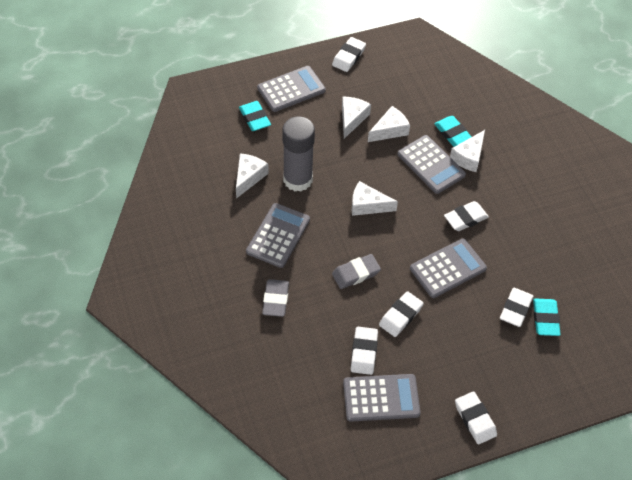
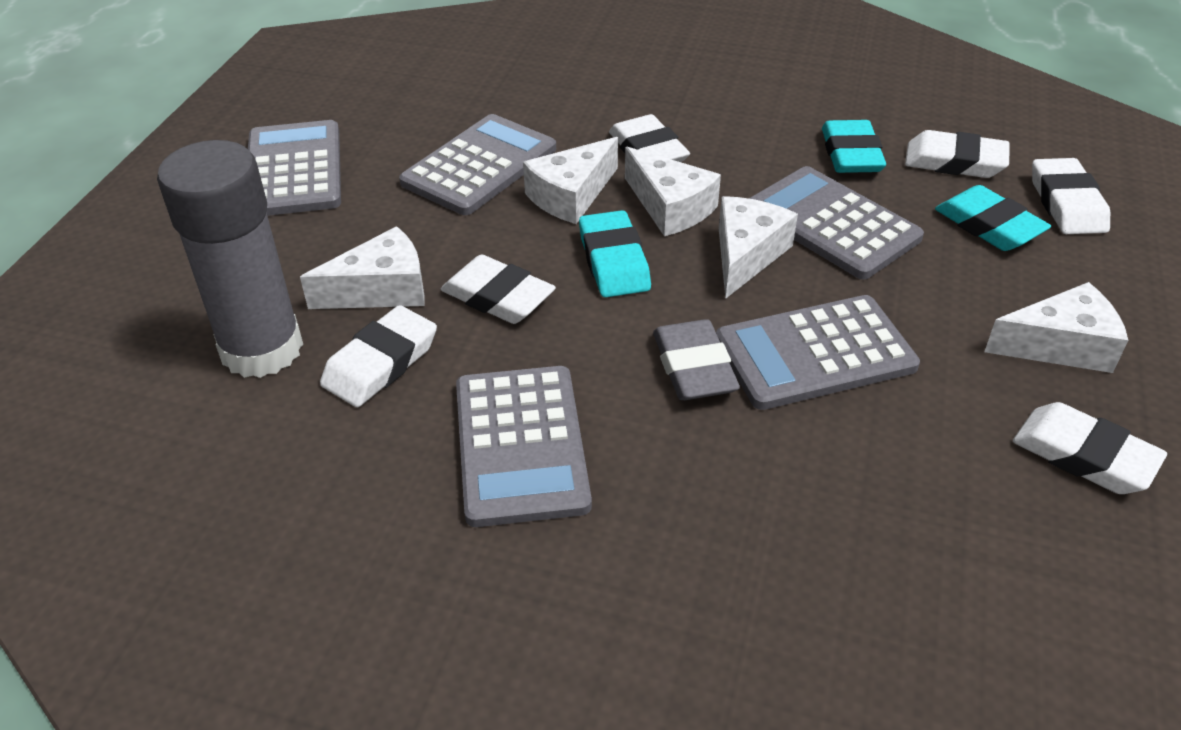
grey eraser: [262,279,289,317] [332,254,381,289] = 2 -> [653,319,740,400] = 1

